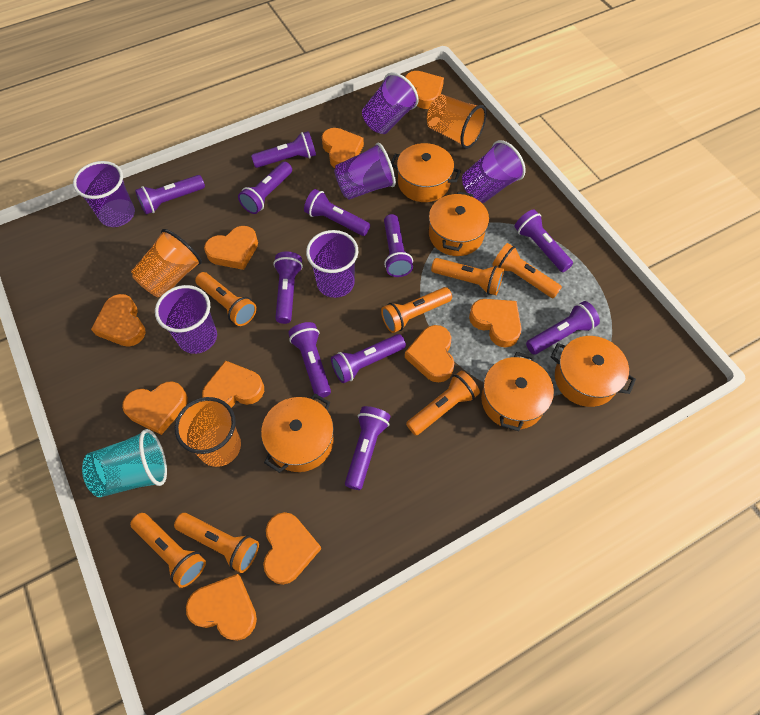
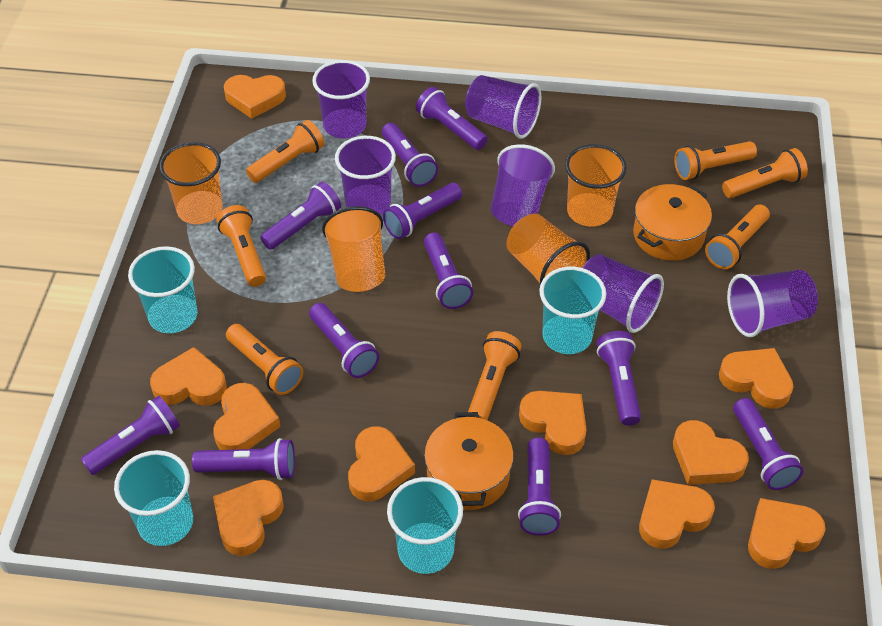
orange cup: [131,229,202,297] [175,397,241,467] [427,94,487,149] = 3 -> [159,142,223,224] [322,206,385,292] [506,214,590,284] [565,144,627,226] = 4
orange pot: [261,394,334,473] [391,143,461,202] [429,191,489,256] [481,352,554,431] [551,336,636,407] = 5 -> [424,412,514,510] [633,184,712,261] = 2
turquoise cup: [82,429,167,497] = 1 -> [114,450,193,546] [128,246,198,333] [387,477,463,574] [539,266,606,354] = 4

